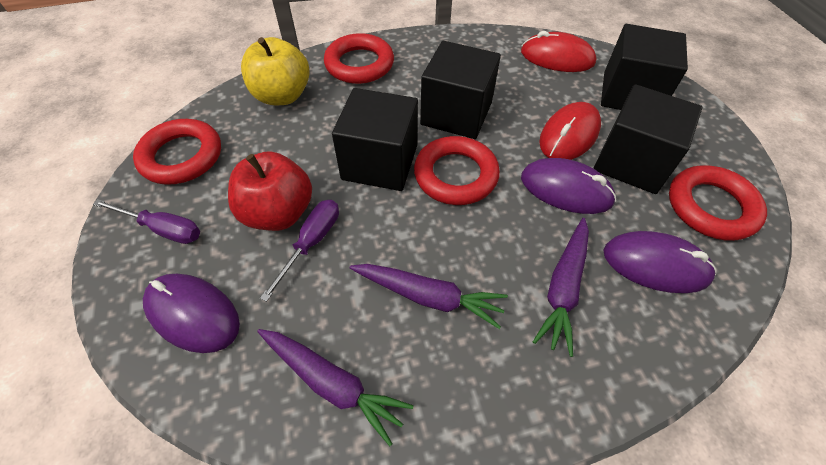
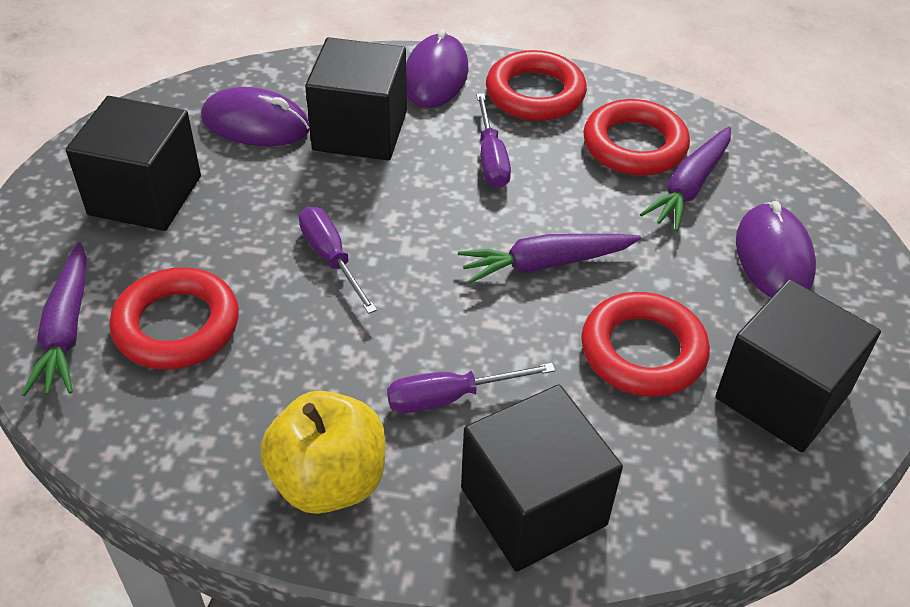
purple screwdriver: [93,199,200,244] [260,200,339,302] = 2 -> [299,207,377,314] [387,363,555,413] [476,93,511,188] = 3
red apple: [228,151,312,231] = 1 -> none = 0
red mouse: [521,31,596,72] [539,102,601,160] = 2 -> none = 0

